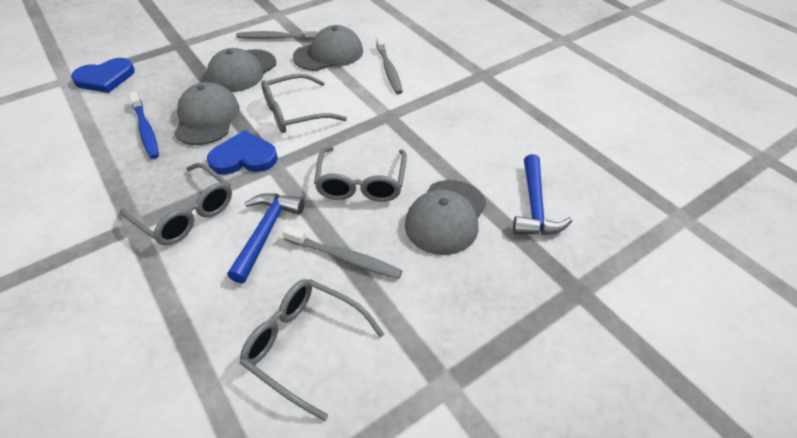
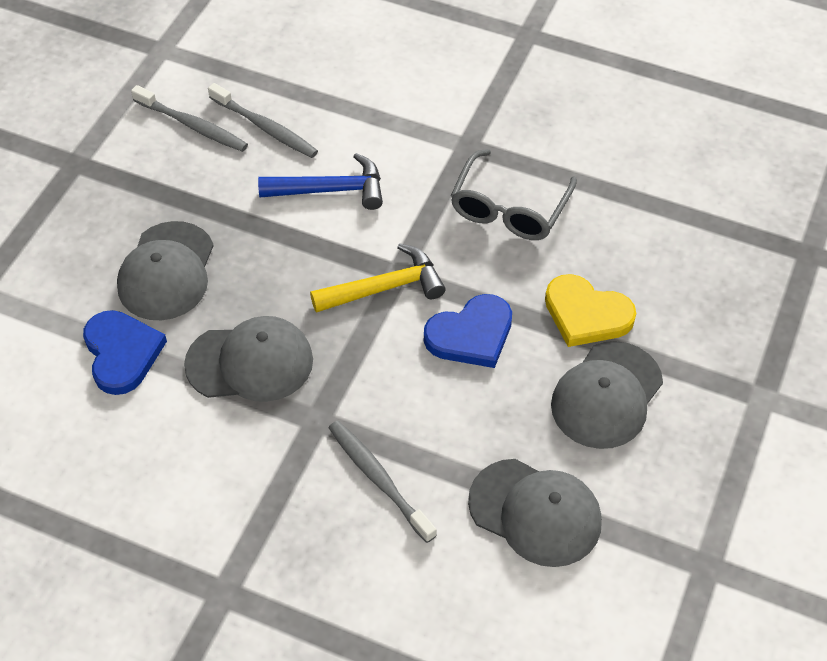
blue hammer: [227,193,304,283] [513,154,572,235] = 2 -> [258,153,383,210] = 1
blue toothbrush: [129,91,159,159] = 1 -> none = 0
grey glasses: [120,163,232,245] [240,279,384,421] [261,73,347,133] [314,147,407,202] = 4 -> [451,149,577,240] = 1
yellow hammer: none = 0 -> [310,243,446,313] = 1
yellow heart: none = 0 -> [545,274,636,347] = 1

